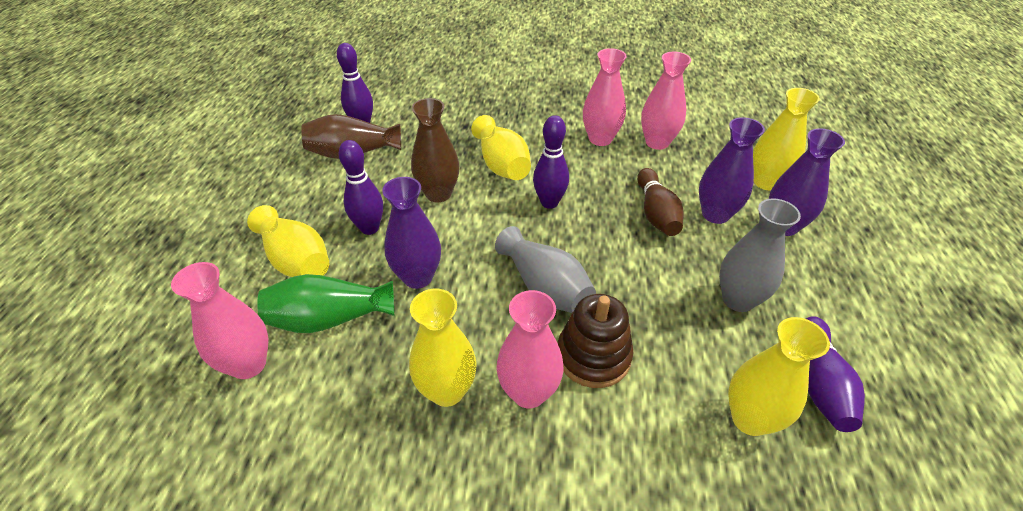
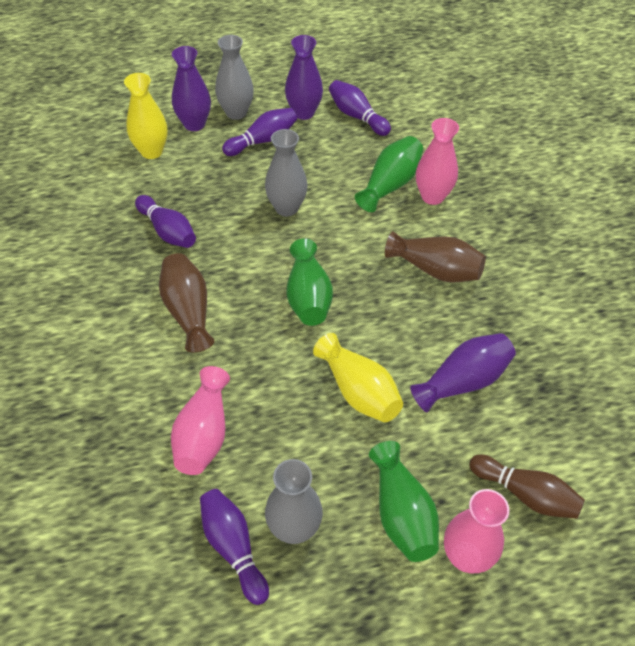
brown stacking toy: [558,294,634,388] = 1 -> none = 0
green vase: [257,274,394,333] = 1 -> [286,238,333,326] [355,136,423,212] [369,441,439,562] = 3
grey vase: [495,226,596,313] [719,198,801,312] = 2 -> [215,35,254,120] [265,129,307,216] [265,459,323,544] = 3
pink vase: [171,262,269,379] [496,290,564,408] [583,48,627,146] [641,52,691,150] = 4 -> [171,366,230,475] [416,118,459,205] [444,489,509,573] = 3
yellow vase: [247,205,329,277] [409,289,477,407] [471,115,531,180] [728,317,830,436] [753,88,820,191] = 5 -> [124,73,168,159] [313,333,403,422] = 2

